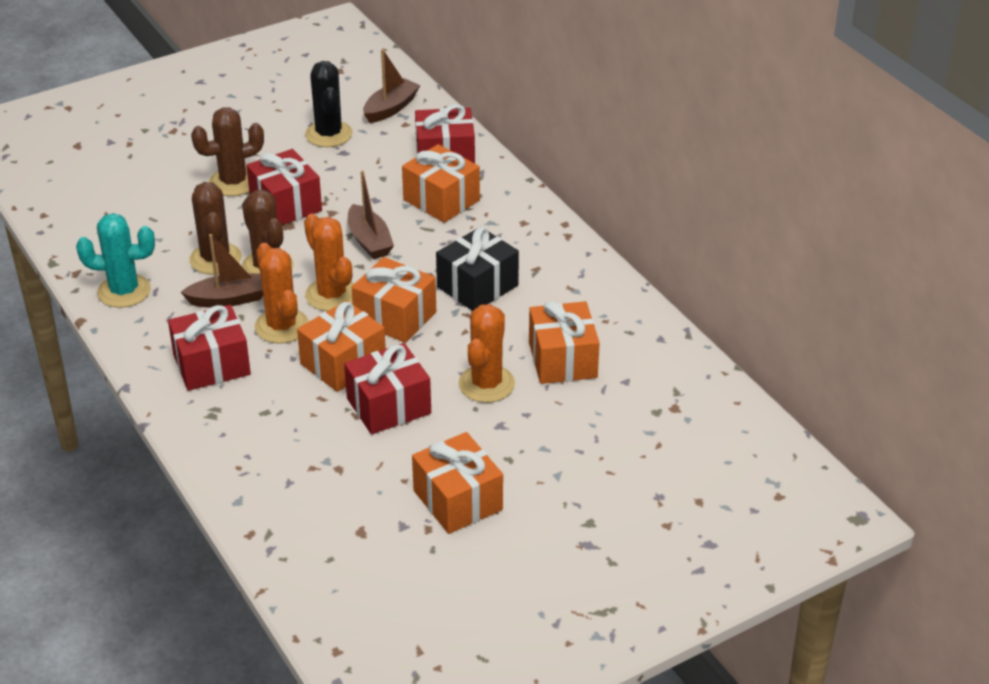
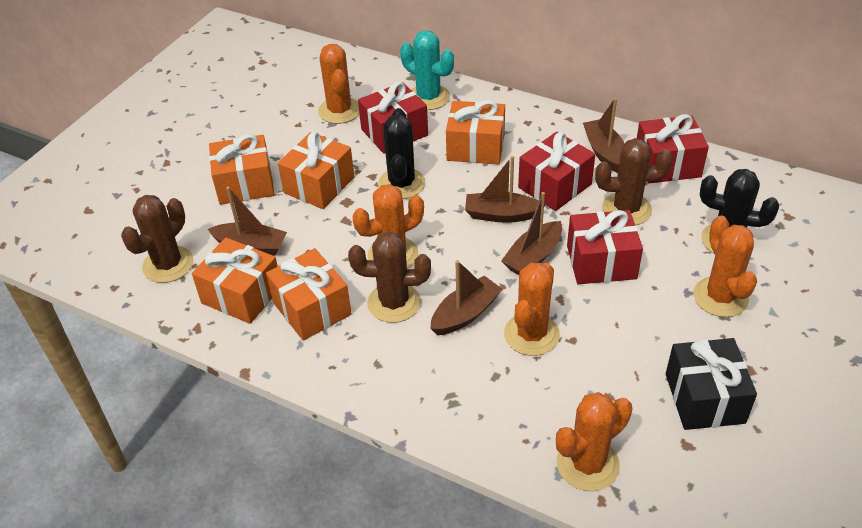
black cactus: [305,61,353,147] = 1 -> [378,108,425,199] [700,169,779,254] = 2
brown boat: [181,234,263,308] [348,170,394,259] [363,49,420,123] = 3 -> [208,187,287,256] [430,260,502,335] [465,156,545,223] [501,192,562,275] [583,98,624,173] = 5
orange cactus: [255,243,309,344] [304,214,354,311] [458,304,515,403] = 3 -> [318,44,359,124] [352,184,424,269] [504,263,560,356] [556,392,632,491] [693,215,757,317] = 5

